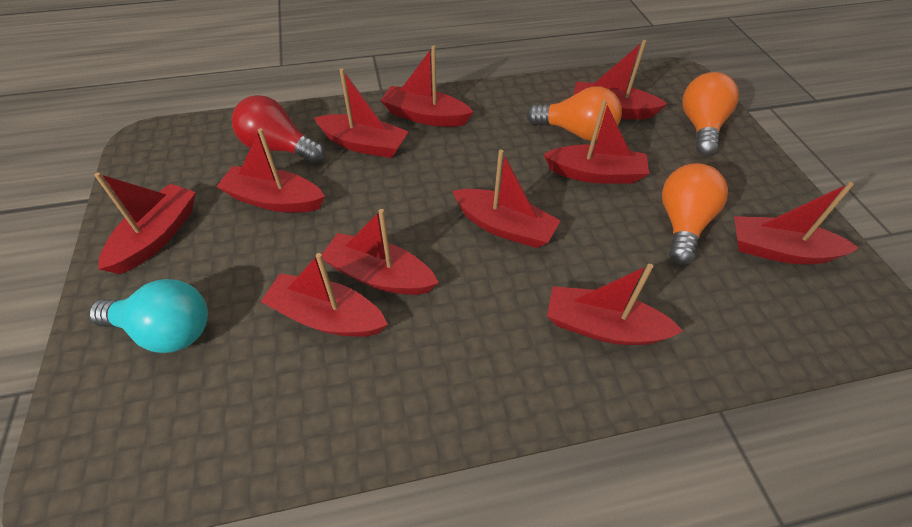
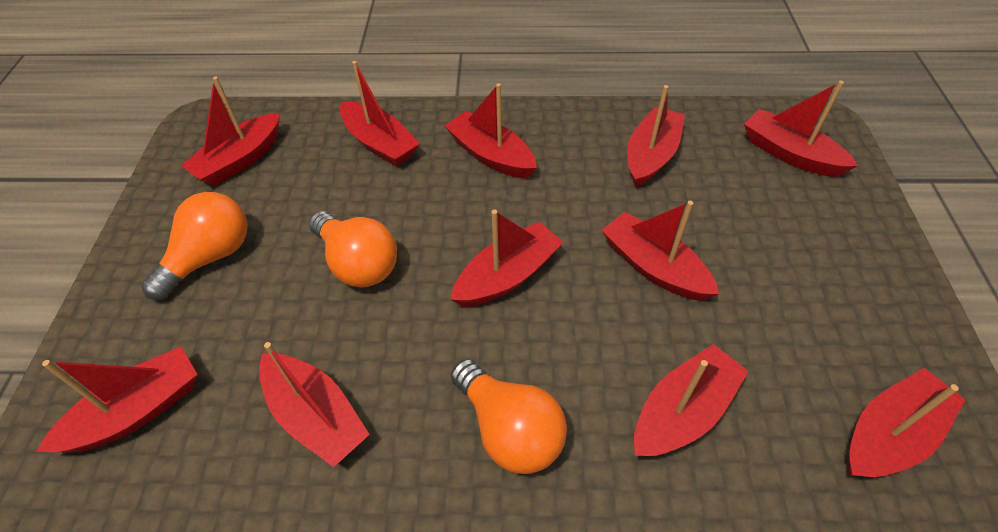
red light bulb: [232,95,325,163] = 1 -> none = 0
turquoise light bulb: [89,279,208,353] = 1 -> none = 0

